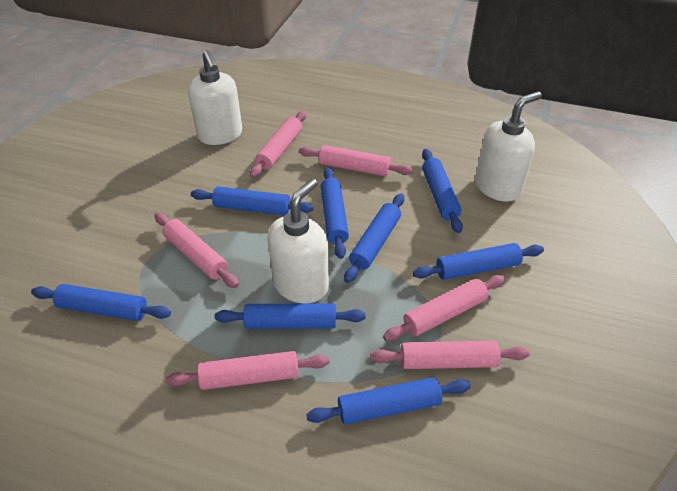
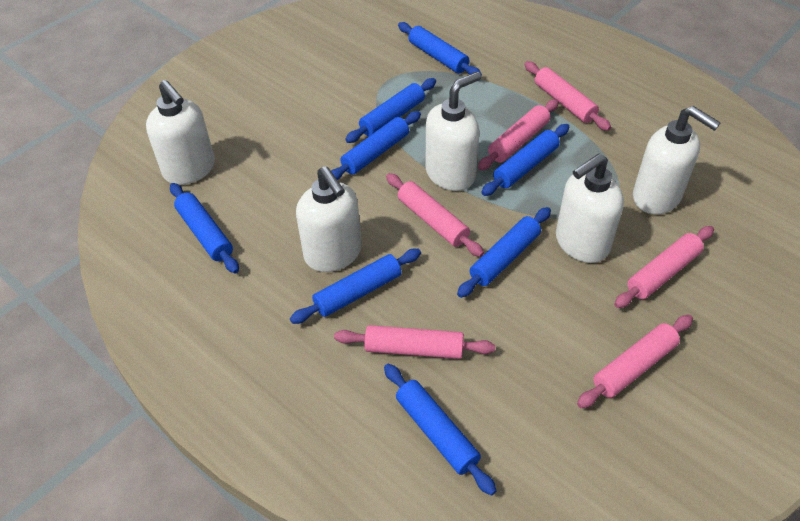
white soap dispenser: [188,50,242,145] [267,178,329,303] [475,91,542,201] = 3 -> [146,80,215,185] [296,166,362,272] [425,72,481,191] [556,154,624,263] [633,106,721,214] = 5

